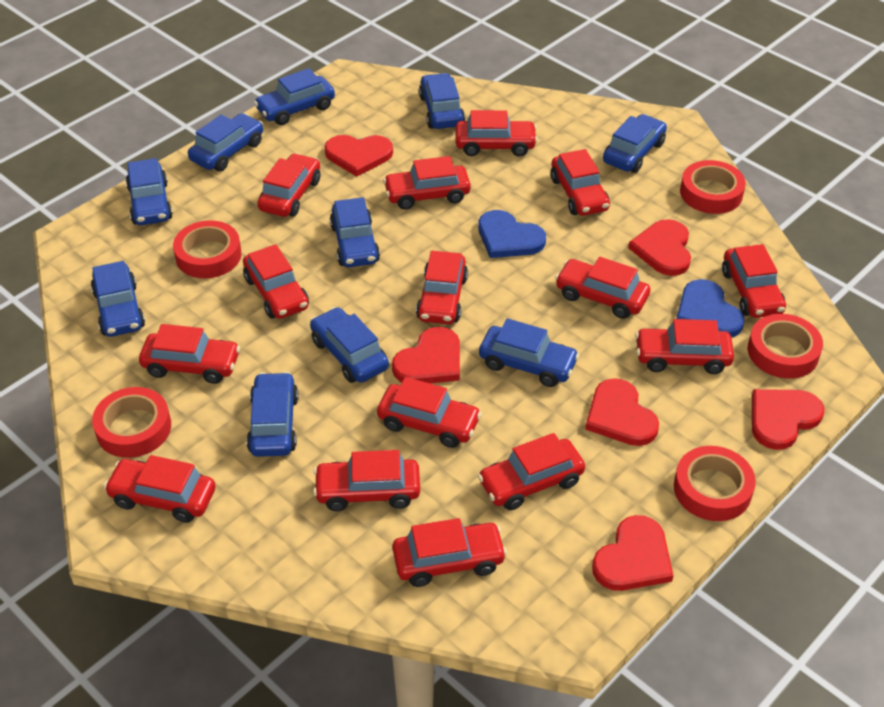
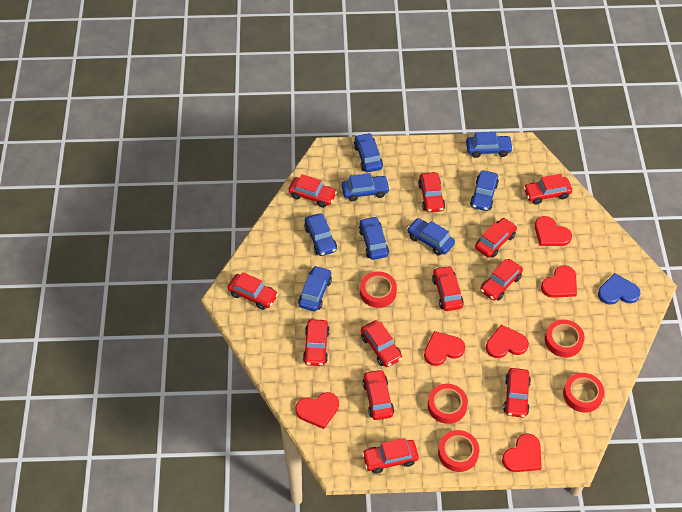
blue car: [91,261,145,337] [126,158,173,225] [188,113,263,171] [246,372,299,457] [254,68,335,125] [310,307,389,383] [330,197,380,267] [419,73,465,129] [479,318,579,387] [603,114,667,173] = 10 -> [298,266,332,311] [304,213,337,256] [342,173,390,201] [354,133,383,172] [359,216,389,260] [407,218,455,255] [466,132,513,158] [470,170,499,211] = 8
blue heart: [478,210,546,258] [676,279,744,338] = 2 -> [598,273,640,305] = 1
red car: [104,455,216,523] [139,324,240,384] [243,244,309,319] [257,153,321,217] [313,450,420,511] [377,377,482,448] [383,156,471,210] [393,518,507,587] [416,251,468,324] [456,110,538,157] [478,433,585,510] [551,149,610,216] [555,257,650,319] [635,319,734,374] [722,244,786,318] = 15 -> [228,272,278,310] [288,174,337,208] [303,319,330,366] [361,320,402,367] [362,369,394,420] [362,438,419,474] [418,172,445,212] [432,265,464,311] [475,218,517,258] [480,259,523,301] [503,368,531,418] [523,174,572,204] = 12

